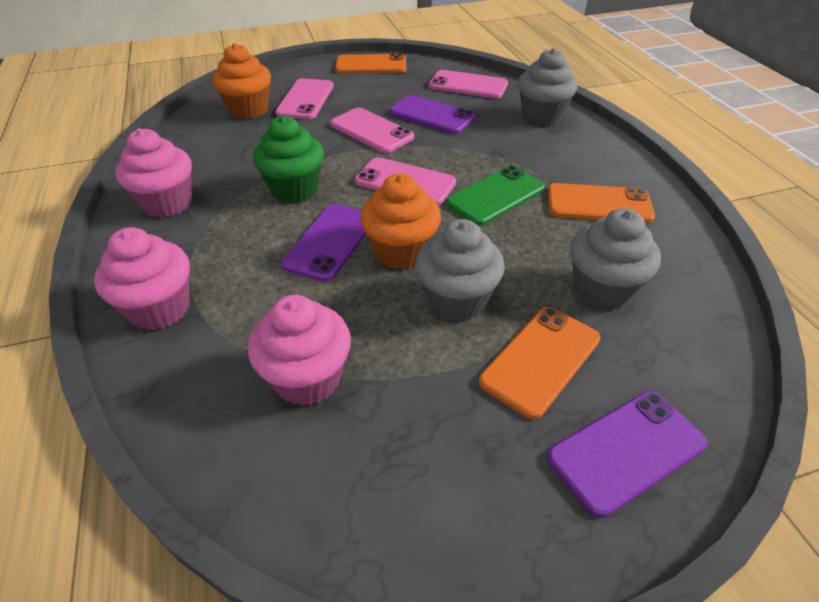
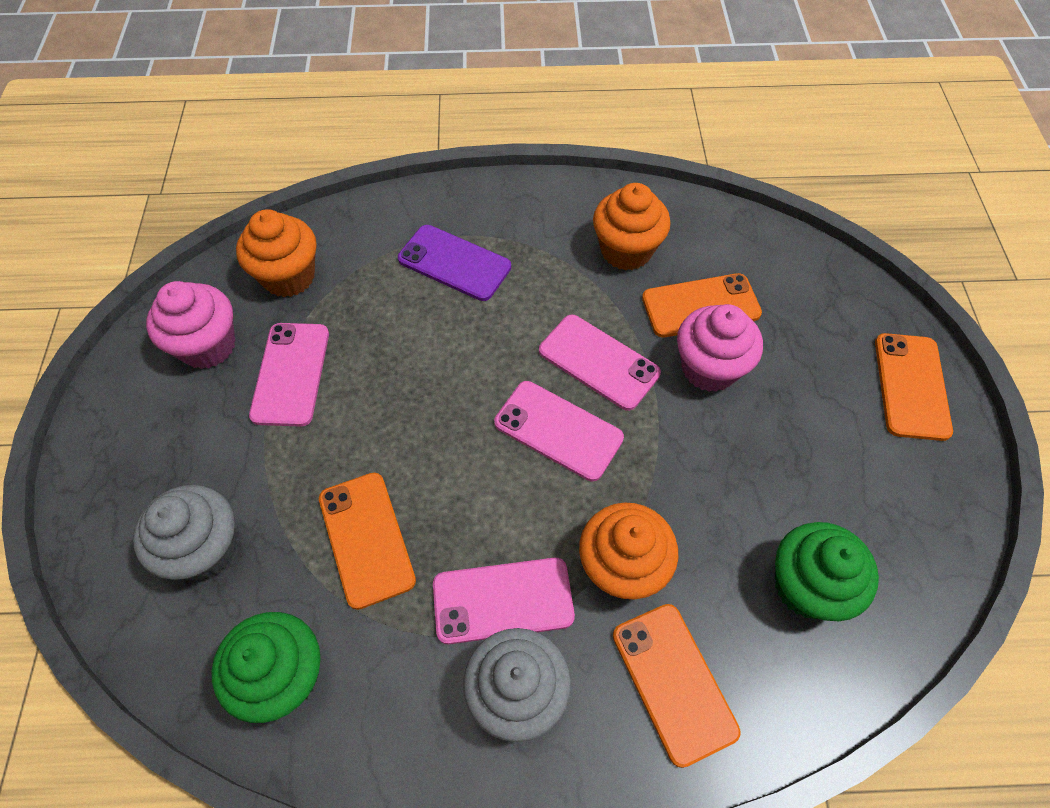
green cupcake: [253,115,324,203] = 1 -> [211,612,321,723] [775,522,879,621] = 2
green phone: [446,166,545,226] = 1 -> none = 0
grey cupcake: [416,219,505,321] [518,48,578,126] [570,208,661,310] = 3 -> [133,485,237,580] [463,628,571,742] = 2
orange cupcake: [212,43,271,119] [360,173,441,269] = 2 -> [236,209,317,297] [579,503,678,599] [593,183,671,271] = 3
orange phone: [335,53,406,74] [479,307,600,419] [548,183,655,223] = 3 -> [319,473,416,610] [613,604,740,768] [642,273,762,337] [875,333,953,441] = 4
pink cupcake: [94,227,190,330] [115,128,192,218] [248,295,351,406] = 3 -> [146,281,236,369] [677,304,763,392] = 2
purple phone: [281,204,366,282] [390,95,476,134] [547,391,707,518] = 3 -> [398,225,511,301] = 1

